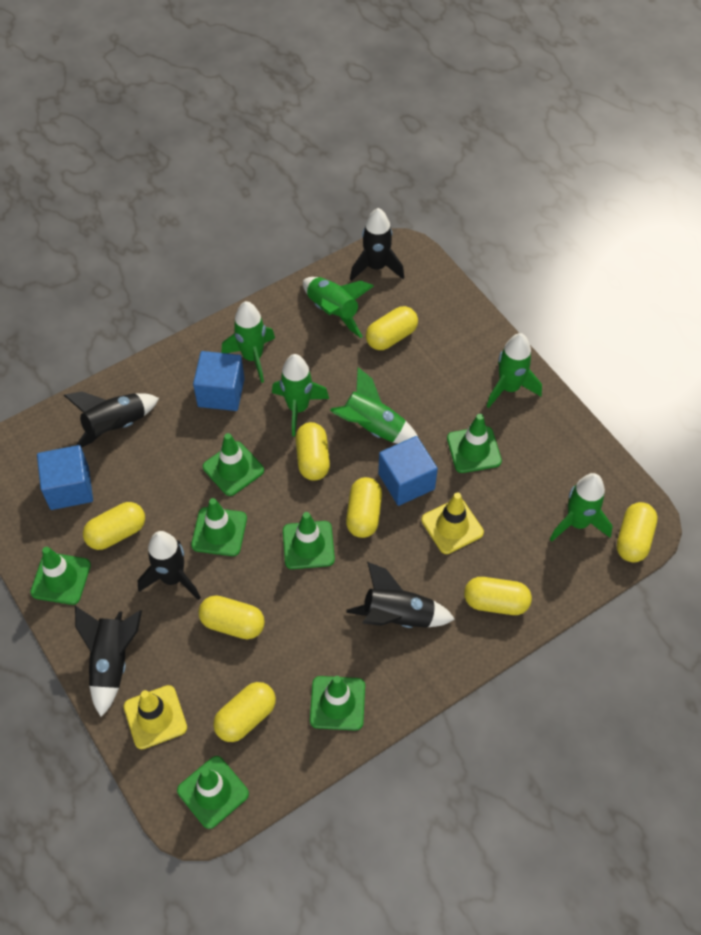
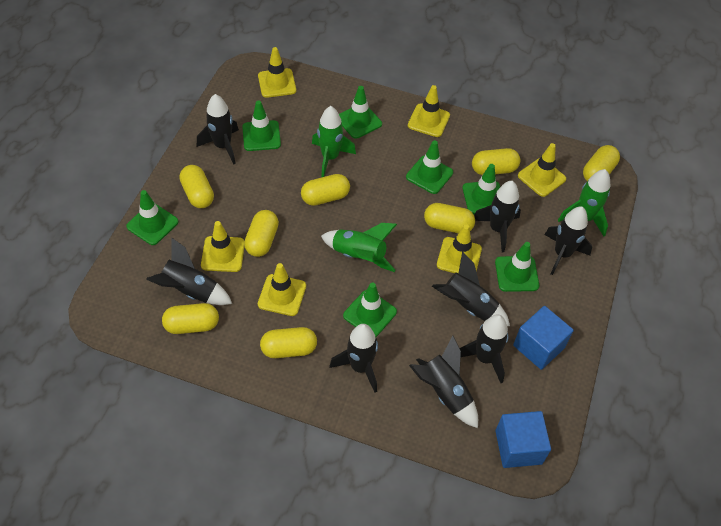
black rocket: [64,391,159,448] [75,606,142,717] [137,531,201,600] [346,562,455,628] [350,208,404,281] = 5 -> [146,238,232,305] [197,94,239,165] [329,324,378,393] [409,336,478,428] [432,251,510,326] [460,315,508,383] [474,181,521,252] [544,207,592,275] = 8
blue cube: [37,445,93,510] [193,351,245,411] [378,436,438,506] = 3 -> [495,411,551,468] [513,306,574,370] = 2
green rocket: [221,301,275,383] [272,354,329,436] [303,277,374,338] [330,367,418,444] [486,333,542,408] [550,473,613,542] = 6 -> [312,106,356,177] [321,223,397,272] [558,169,610,236] = 3
yellow traffic cone: [124,685,187,749] [421,492,484,554] = 2 -> [201,221,245,272] [258,47,296,98] [258,263,306,316] [408,85,450,137] [437,224,482,273] [518,143,566,197] = 6

